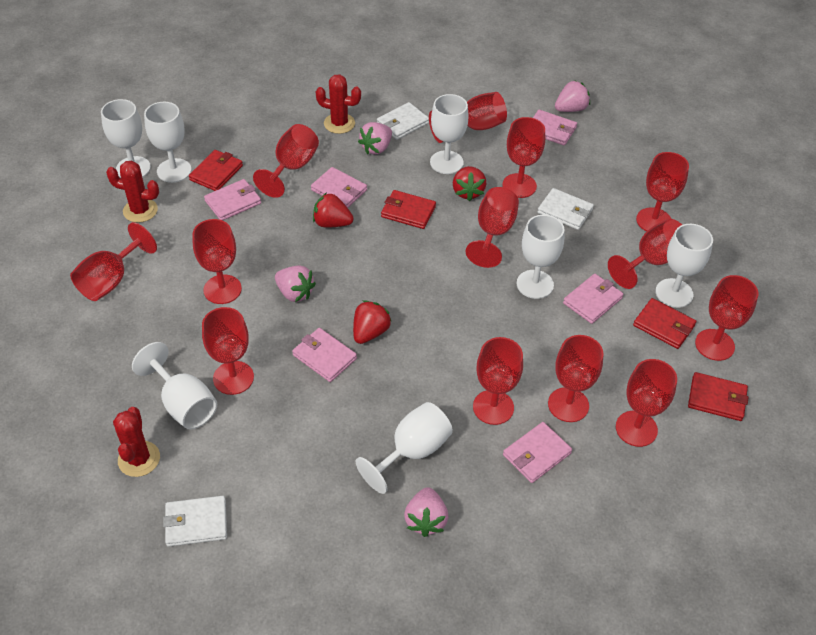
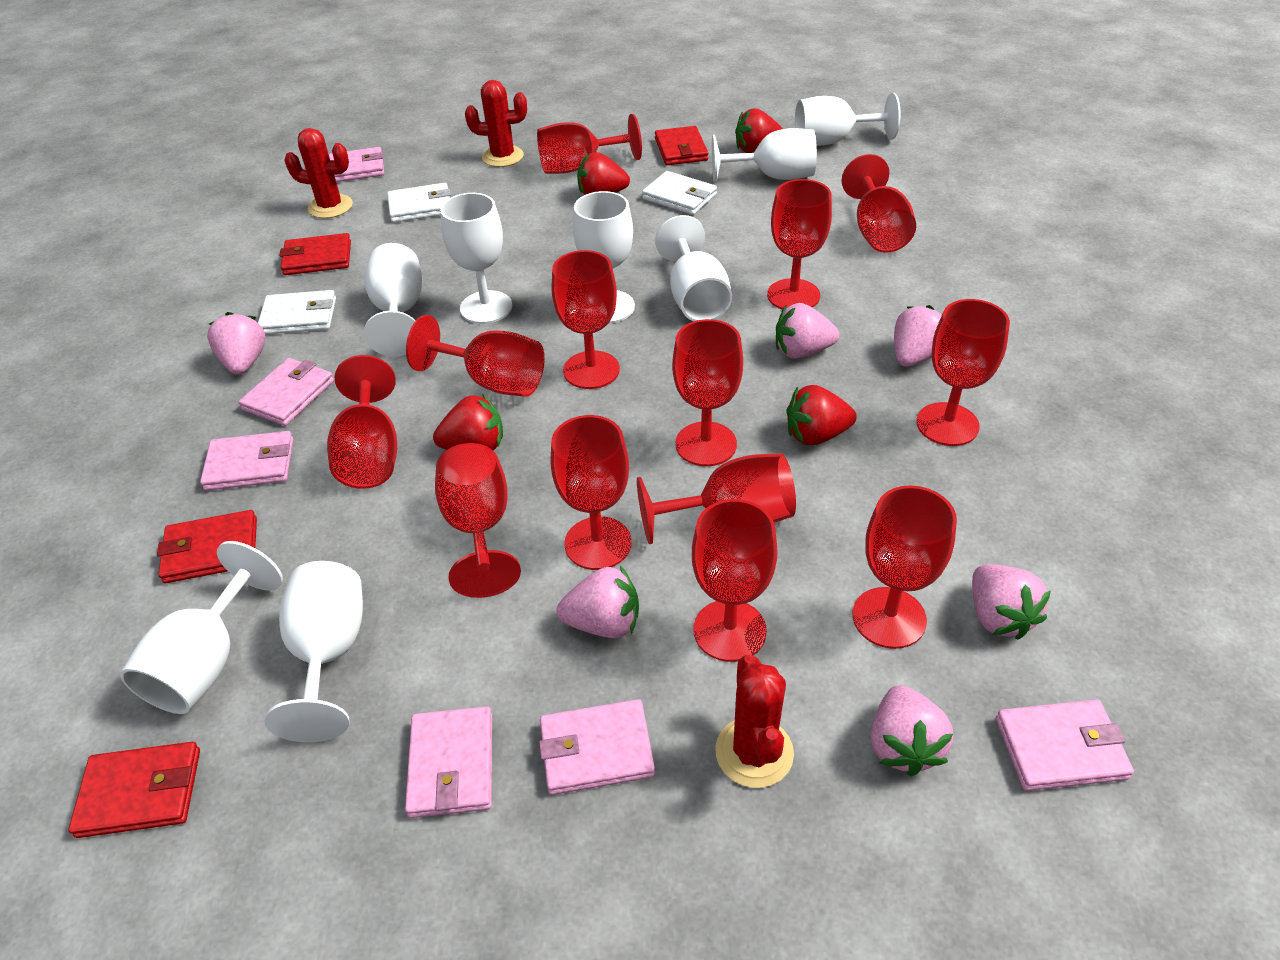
pink strawberry: [275,266,316,302] [358,122,392,154] [404,487,448,537] [555,80,590,112] = 4 -> [207,312,266,375] [556,566,639,638] [776,303,839,359] [871,685,953,776] [894,305,942,367] [972,564,1051,640] = 6
red strawberry: [313,192,354,227] [353,300,392,344] [453,166,486,201] = 3 -> [433,394,503,451] [577,152,630,195] [735,108,783,153] [787,385,857,445] = 4
white goblet: [101,99,151,178] [132,342,217,430] [144,102,191,183] [356,402,453,494] [430,94,469,174] [517,215,564,299] [656,224,713,308] = 7 -> [120,541,283,714] [264,561,363,742] [364,243,422,357] [440,193,512,324] [573,191,635,323] [655,215,732,321] [712,128,817,183] [795,93,901,146] = 8

